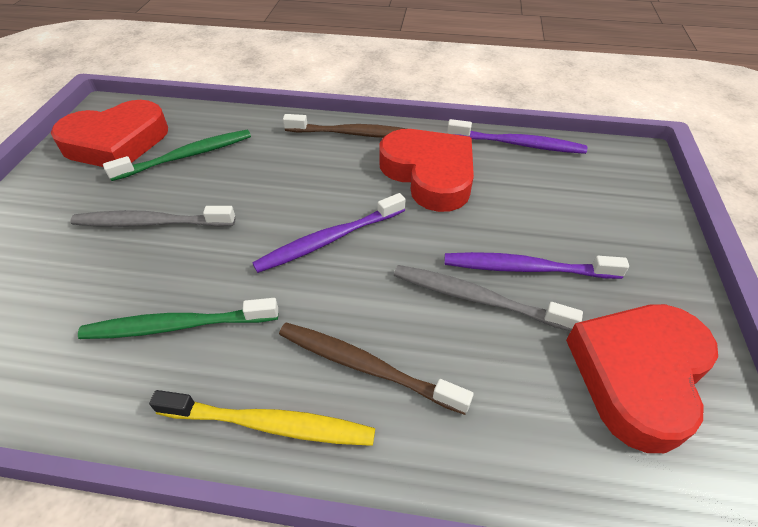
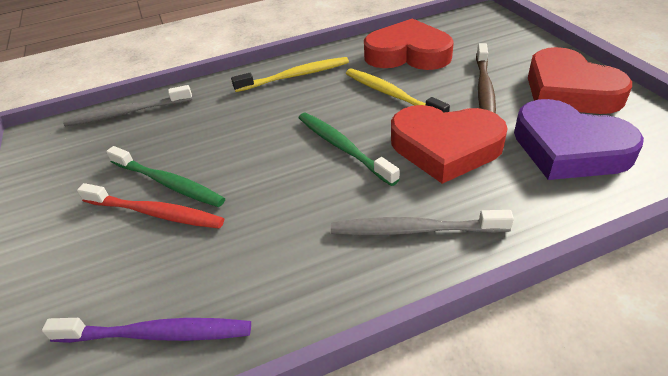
brown toothbrush: [279,322,474,415] [283,114,407,138] = 2 -> [476,43,496,113] = 1
purple heart: none = 0 -> [514,99,644,180] = 1
purple toothbrush: [252,193,406,273] [444,252,629,279] [447,119,587,154] = 3 -> [42,318,251,343] = 1
red toothbrush: none = 0 -> [77,183,224,228] = 1
yellow toothbrush: [149,390,375,446] = 1 -> [231,57,349,92] [346,69,450,113] = 2

